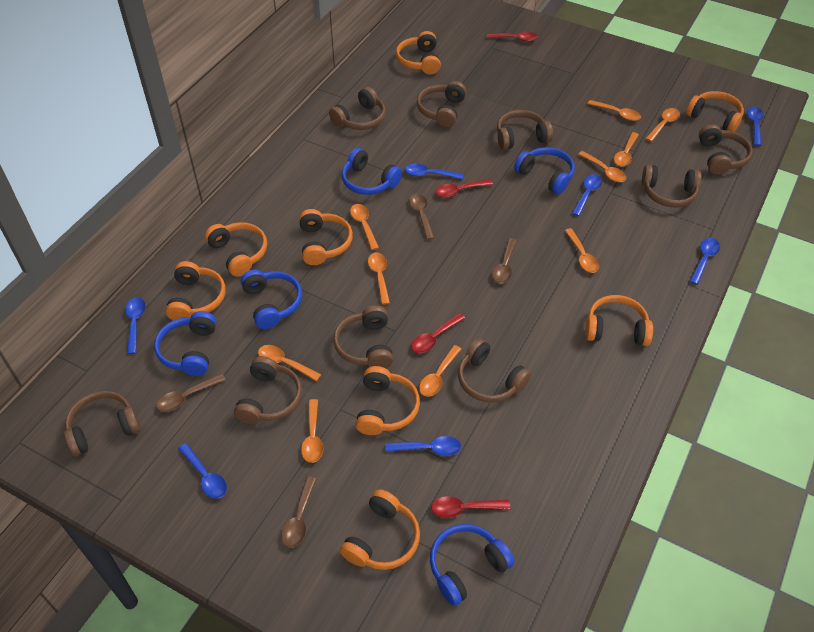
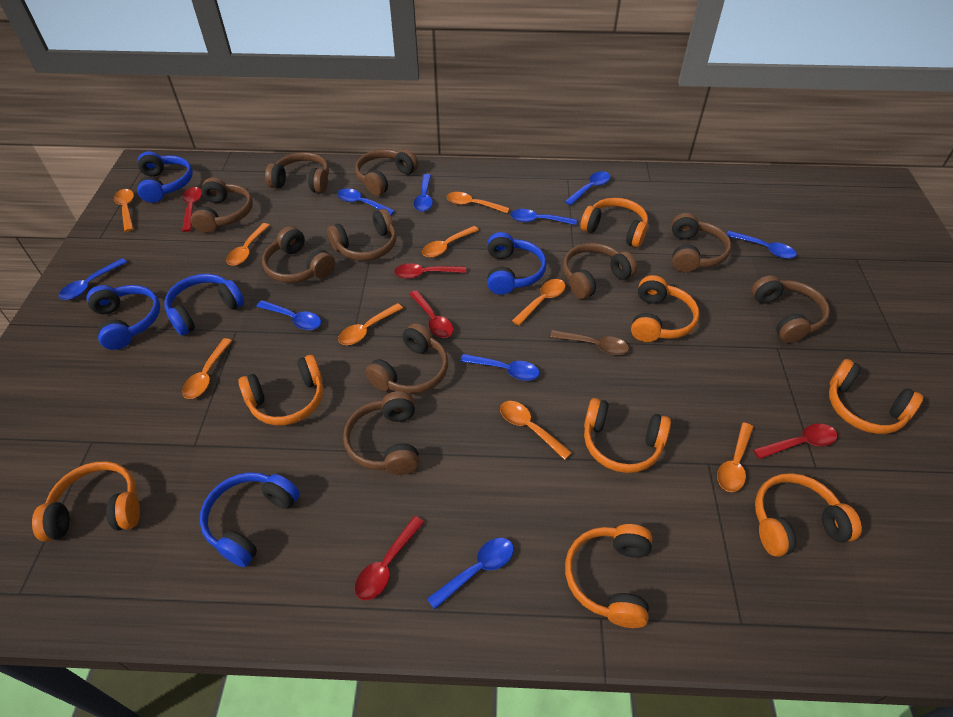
blue spoon: [125,297,146,354] [178,443,227,499] [385,436,461,456] [405,164,464,179] [572,174,602,216] [690,238,720,285] [747,106,764,146] = 7 -> [59,258,127,300] [256,300,321,330] [337,188,395,216] [414,174,433,212] [427,538,514,610] [460,354,540,381] [510,209,577,225] [565,171,610,205] [727,231,797,259] = 9
brown headphones: [64,391,141,457] [234,356,302,424] [329,87,386,130] [333,305,393,368] [417,81,467,127] [458,338,531,402] [497,110,553,150] [642,165,702,207] [699,124,753,175] = 9 -> [191,177,253,233] [262,226,335,283] [265,152,329,193] [327,209,396,261] [343,391,419,475] [355,149,419,196] [365,323,448,394] [563,243,637,299] [672,213,731,272] [751,275,830,343] = 10
brown spoon: [156,373,226,412] [281,477,316,548] [409,193,434,240] [492,238,517,283] = 4 -> [550,330,629,355] = 1
orange spoon: [258,345,321,381] [301,399,324,463] [350,204,379,250] [368,252,390,305] [419,345,461,397] [565,228,599,273] [578,151,627,182] [588,100,641,121] [614,132,639,167] [645,108,680,142] = 10 -> [114,189,134,232] [182,338,232,399] [226,223,270,266] [338,303,403,345] [422,226,479,258] [447,192,510,213] [500,401,572,460] [512,279,566,326] [717,422,753,492] = 9
red spoon: [411,313,465,353] [431,496,510,518] [435,179,493,197] [487,32,538,42] = 4 -> [182,187,202,232] [355,516,424,600] [394,263,466,279] [409,290,454,338] [753,424,837,459] = 5

